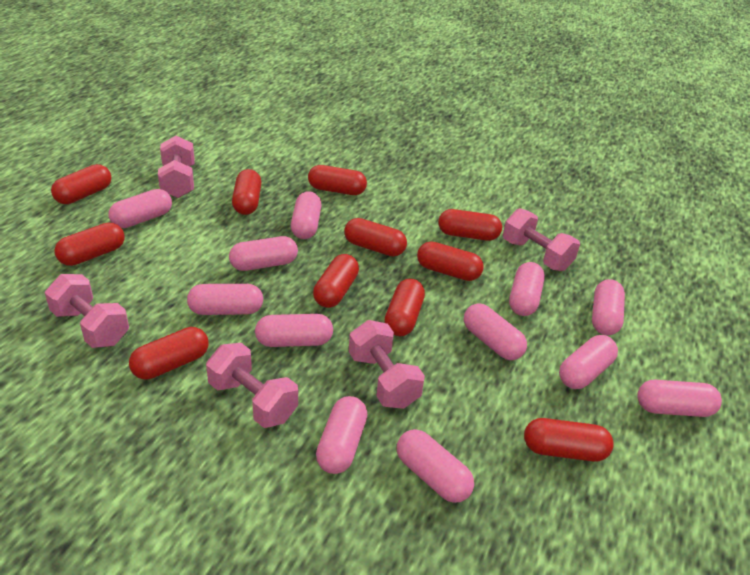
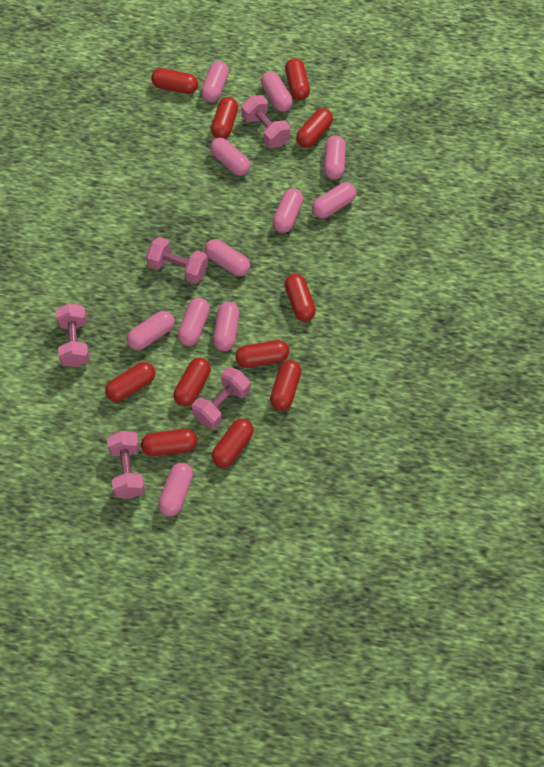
pink capsule: [109,189,172,228] [187,284,263,315] [229,236,298,271] [255,314,333,347] [291,191,322,239] [316,396,367,474] [397,429,474,503] [464,303,527,360] [509,262,545,316] [559,335,618,389] [592,279,625,335] [637,380,722,417] = 12 -> [127,311,175,350] [158,463,193,516] [178,298,210,346] [201,61,229,102] [205,239,250,276] [210,138,250,176] [213,302,239,351] [261,72,293,112] [273,188,303,233] [312,182,356,218] [324,135,346,180] = 11

